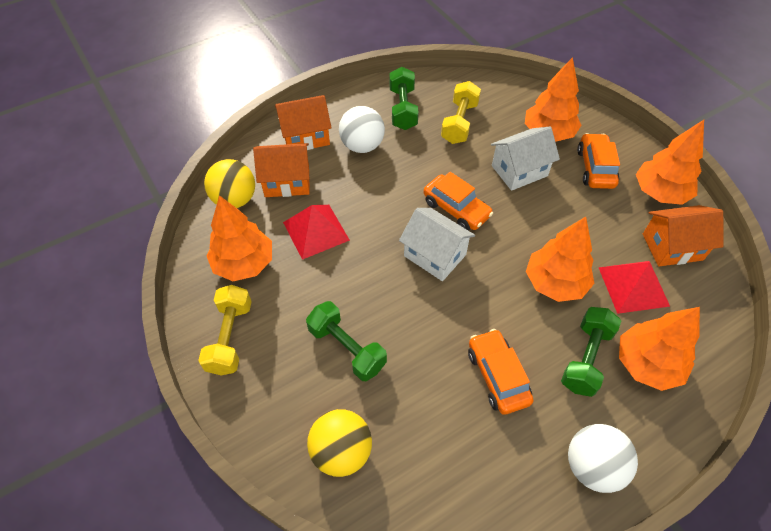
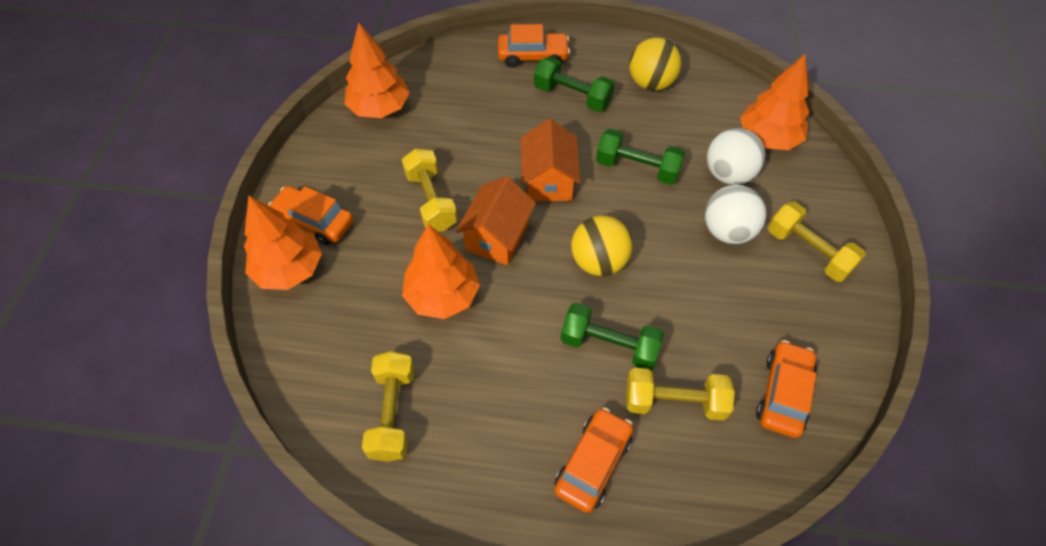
orange car: [424,172,493,230] [468,329,534,415] [577,133,620,189] = 3 -> [268,186,353,245] [498,24,570,68] [554,407,633,513] [756,340,817,438] = 4
orange house: [253,143,310,197] [275,95,332,150] [643,205,723,266] = 3 -> [456,176,536,265] [521,119,580,202] = 2
orange tree: [206,195,272,281] [525,57,581,142] [526,217,595,302] [619,307,700,391] [636,120,704,205] = 5 -> [244,196,322,290] [344,22,410,118] [402,224,480,319] [740,54,809,150] = 4
red pyramid: [283,205,350,260] [598,261,670,314] = 2 -> none = 0
white house: [399,208,475,281] [491,127,560,191] = 2 -> none = 0
yellow dumbbell: [198,285,252,375] [441,81,481,144] = 2 -> [362,351,414,462] [402,148,458,231] [626,368,735,421] [768,202,866,282] = 4

